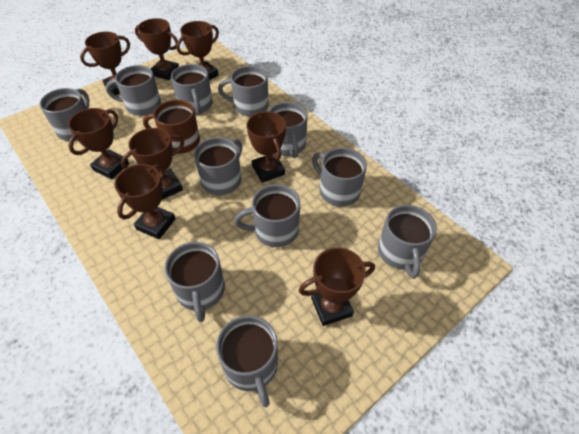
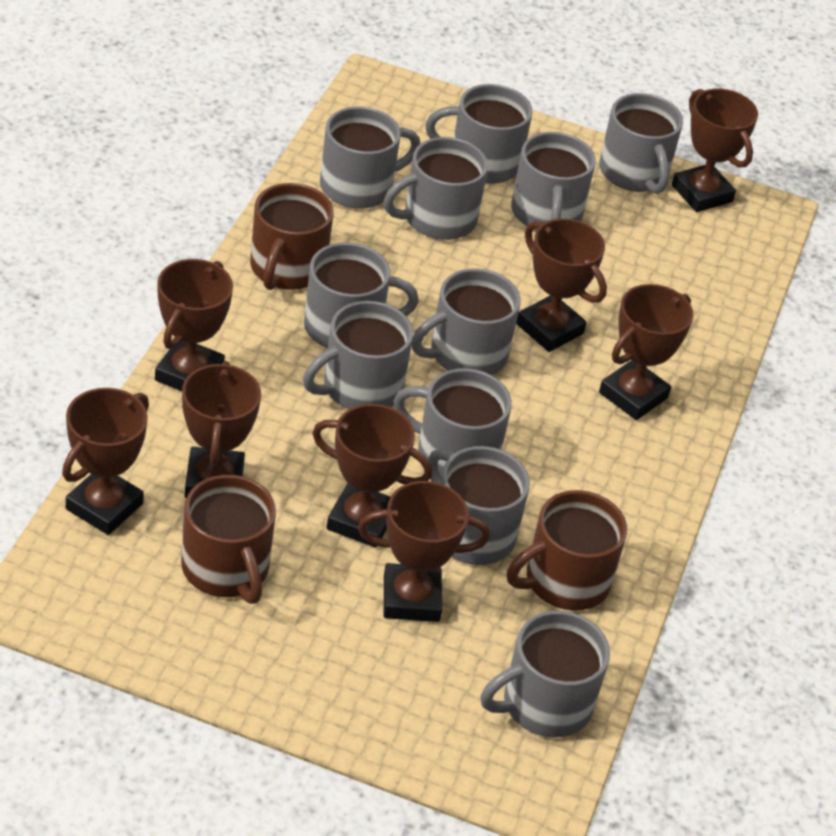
brown mug: [143,100,200,154] = 1 -> [181,475,276,604] [250,183,333,290] [507,490,627,611] = 3

